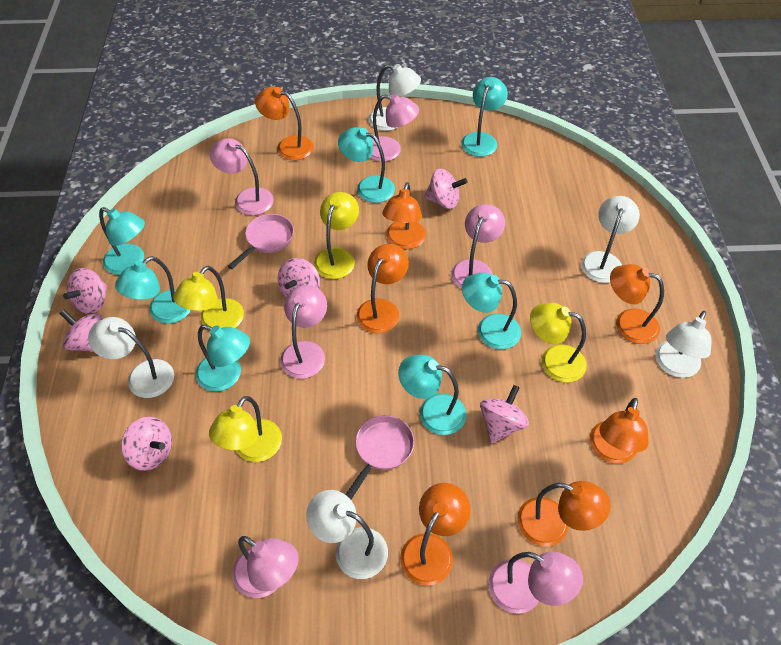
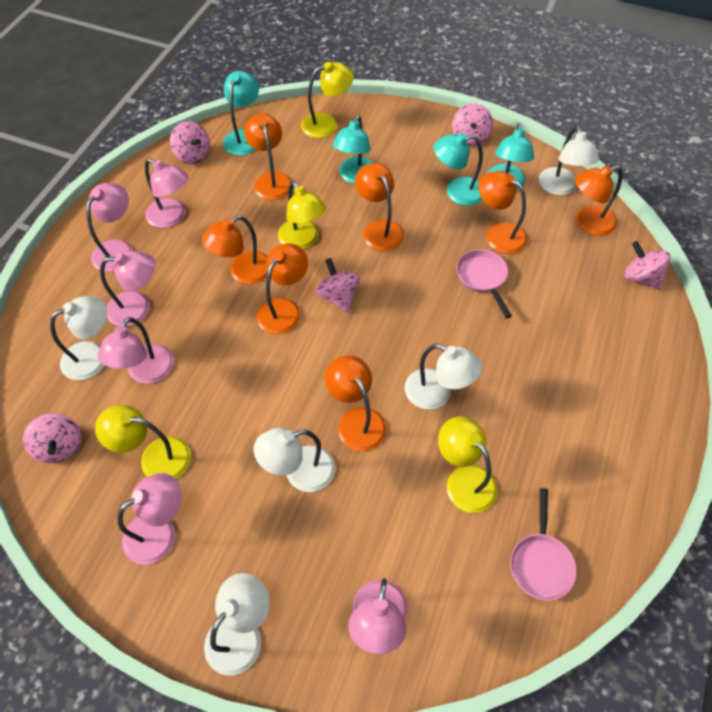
pink spinning top: [59,309,103,352] [63,268,107,314] [121,417,172,471] [278,258,320,297] [424,169,468,209] [480,385,529,443] = 6 -> [23,413,82,463] [170,121,210,164] [315,258,360,313] [452,103,493,146] [624,241,671,290] = 5
turquoise lamp: [99,207,145,275] [115,256,191,324] [196,324,250,391] [338,127,395,203] [398,355,467,435] [461,77,508,157] [462,273,521,349] = 7 -> [223,71,259,156] [333,115,374,184] [433,132,483,206] [488,123,534,190] = 4

